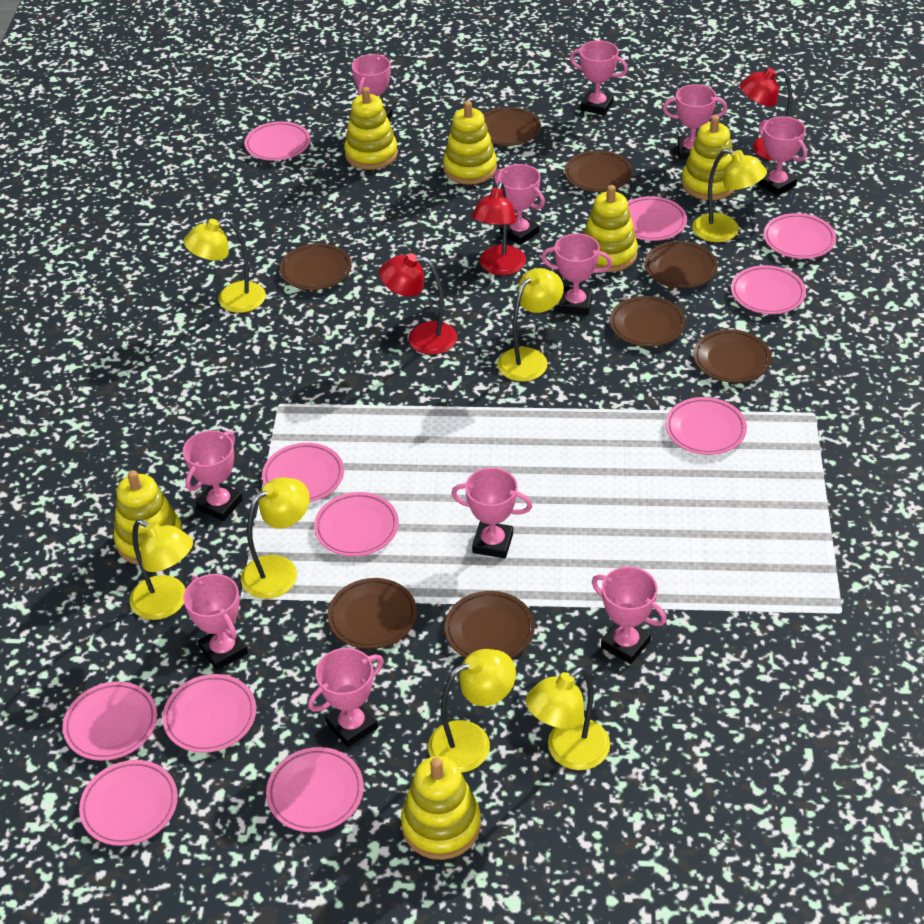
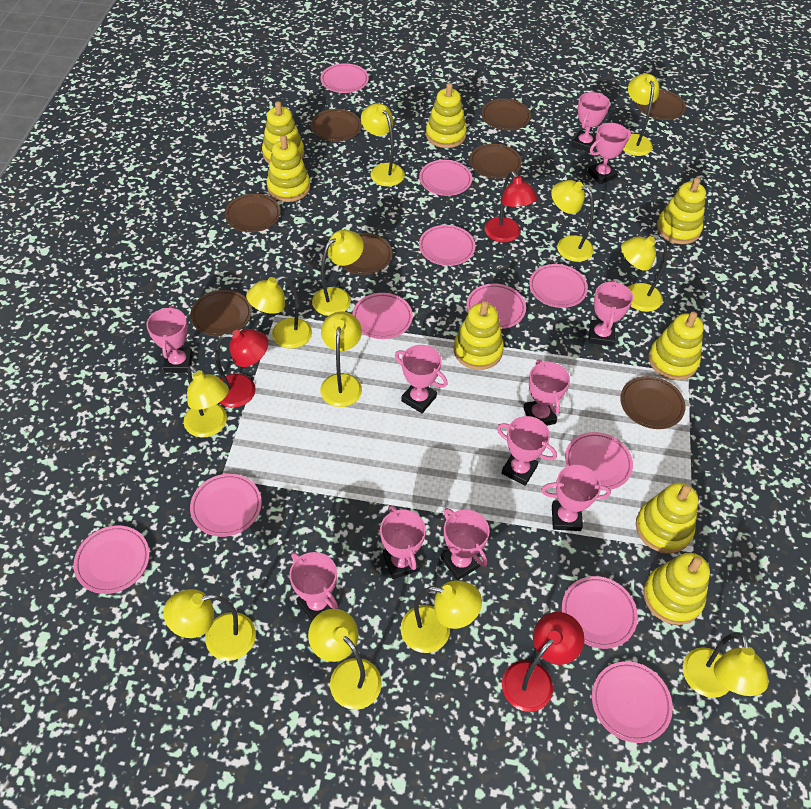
yellow lamp: [129,519,193,620] [184,218,266,313] [241,477,310,599] [428,649,516,773] [498,268,564,381] [526,667,610,770] [693,148,767,242] = 7 -> [163,589,256,661] [184,365,229,437] [246,276,312,349] [308,609,382,710] [312,230,364,316] [320,311,362,407] [361,103,405,186] [401,580,482,653] [551,180,594,262] [621,236,667,312] [623,74,659,156] [683,632,769,698] = 12
yellow stacking toy: [114,470,183,565] [344,87,398,170] [401,756,481,860] [443,101,497,185] [584,185,638,272] [682,115,734,200] = 6 -> [262,101,304,164] [267,135,310,202] [426,83,467,148] [453,301,504,370] [636,483,698,553] [643,553,710,625] [648,312,704,380] [657,178,706,244] = 8

